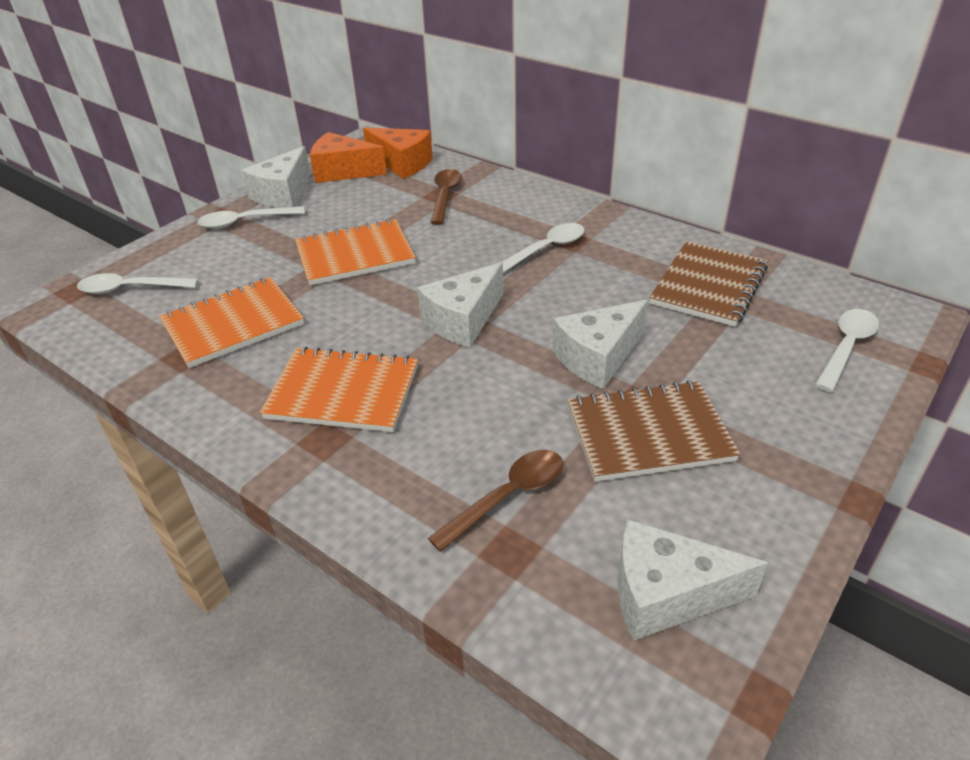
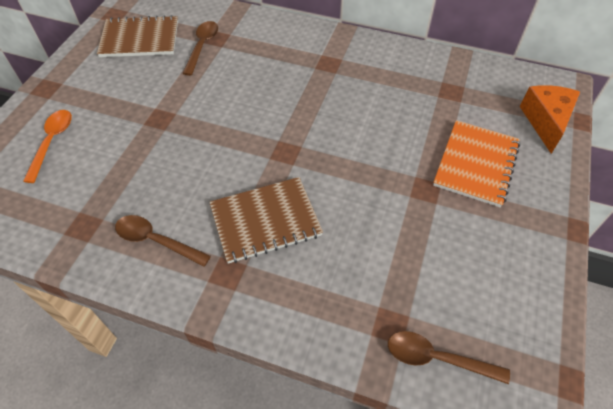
brown spoon: [428,450,563,552] [431,169,462,225] = 2 -> [115,215,211,267] [182,21,218,76] [388,331,510,384] = 3
orange cheese: [310,132,387,183] [363,128,433,179] = 2 -> [520,85,580,154] = 1
orange notebook: [159,277,304,368] [260,347,418,432] [295,219,416,285] = 3 -> [433,120,520,207] = 1
orange spoon: none = 0 -> [23,110,72,183] = 1
white cheese: [242,146,311,208] [417,262,503,347] [553,300,648,389] [618,519,768,641] = 4 -> none = 0
white spoon: [77,273,198,294] [197,206,305,229] [503,223,585,273] [815,309,879,392] = 4 -> none = 0

